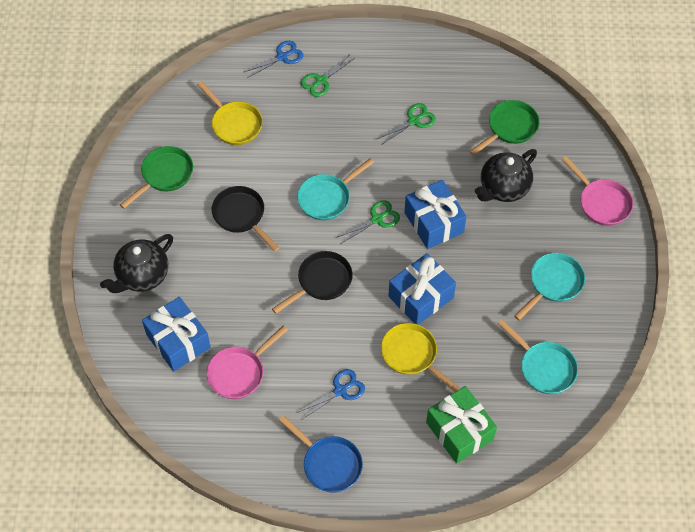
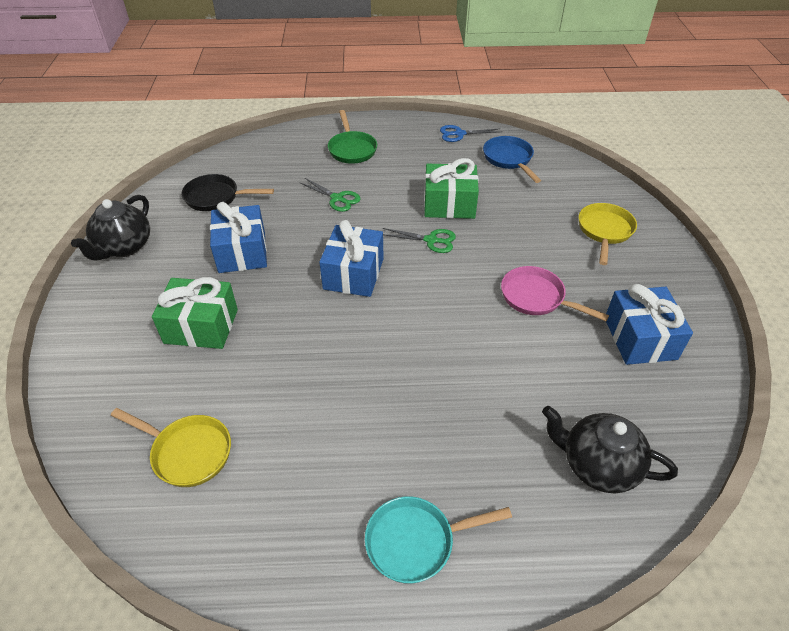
black pan: [212,186,280,251] [272,251,353,314] = 2 -> [181,174,274,211] = 1
blue scissors: [244,41,304,78] [297,369,365,420] = 2 -> [440,125,501,142] = 1
green gift: [426,386,497,464] = 1 -> [152,277,238,349] [424,158,479,219] = 2
green pan: [120,146,193,209] [469,100,540,156] = 2 -> [328,110,377,164] = 1
green scissors: [301,54,355,97] [336,200,400,243] [377,103,436,145] = 3 -> [299,178,360,212] [383,228,456,253] = 2
pink pan: [207,326,287,399] [562,156,633,226] = 2 -> [501,266,609,321] = 1
turquoise pan: [297,158,374,220] [497,319,578,394] [514,253,585,320] = 3 -> [365,496,512,584] = 1

